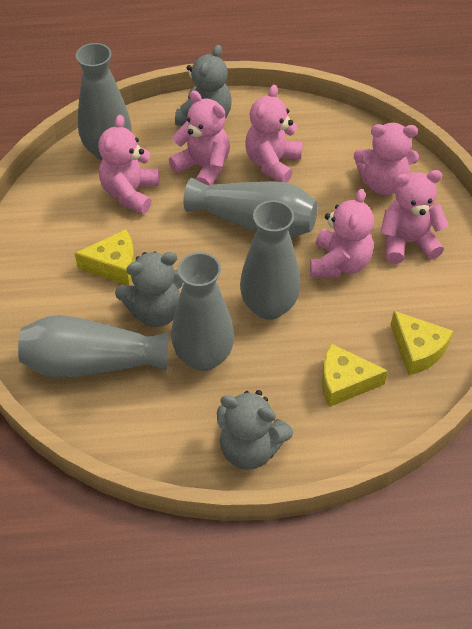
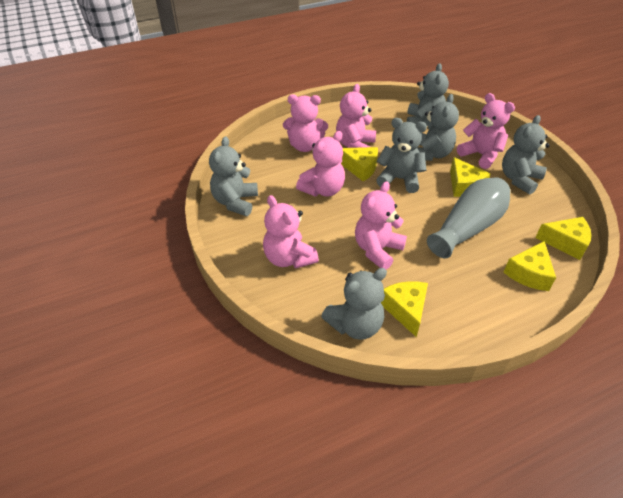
grey teddy bear: [115,251,183,327] [175,45,232,126] [217,390,293,470] = 3 -> [209,136,258,216] [321,268,387,340] [376,118,427,193] [407,63,449,125] [418,94,459,161] [502,115,550,195] = 6
grey vase: [18,315,169,378] [76,43,132,161] [171,252,234,371] [183,178,318,238] [240,200,301,320] = 5 -> [427,177,510,258] = 1
yellow cheese: [74,229,135,285] [322,344,388,407] [390,311,453,375] = 3 -> [341,147,378,182] [381,281,428,337] [450,157,491,197] [504,241,556,291] [535,217,591,260] = 5

